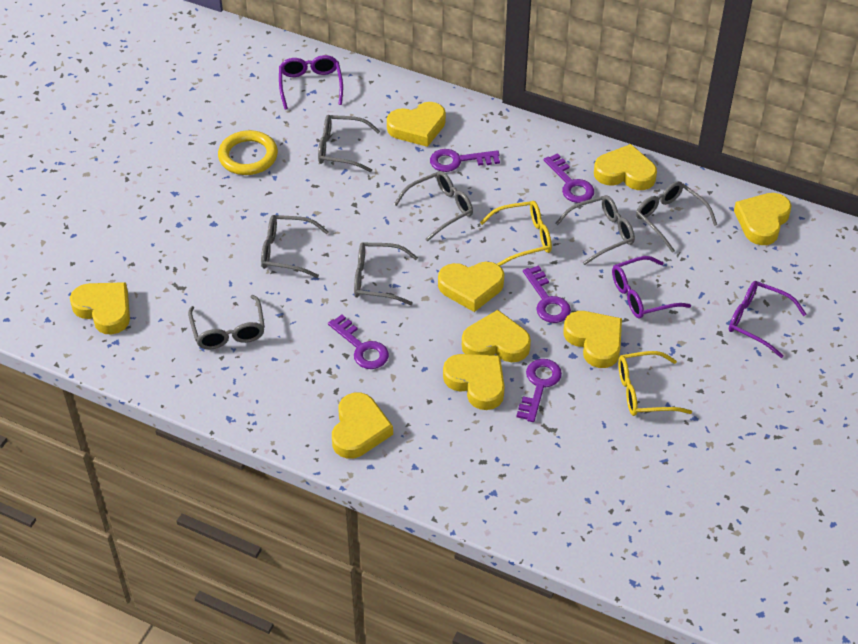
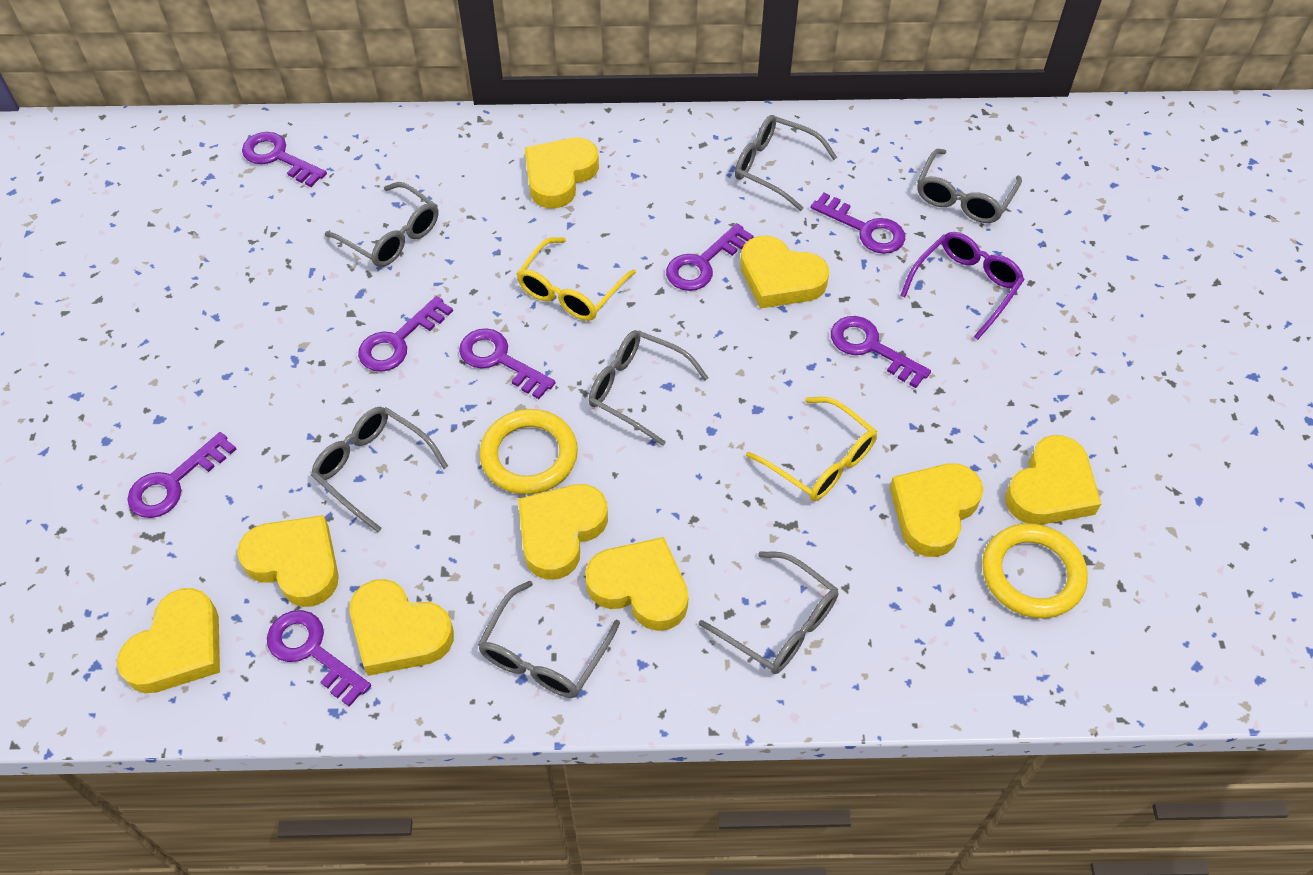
purple glasses: [279,55,343,110] [612,256,691,319] [729,281,806,358] = 3 -> [900,232,1025,340] = 1
purple key: [328,315,389,369] [430,149,500,172] [516,359,562,422] [523,265,571,323] [544,153,594,203] = 5 -> [127,432,236,518] [242,132,327,187] [267,610,371,707] [358,296,453,372] [459,328,556,399] [666,223,753,291] [811,193,905,254] [831,316,931,388] = 8
yellow ring: [218,130,278,175] = 1 -> [479,409,578,495] [982,523,1088,618] = 2

